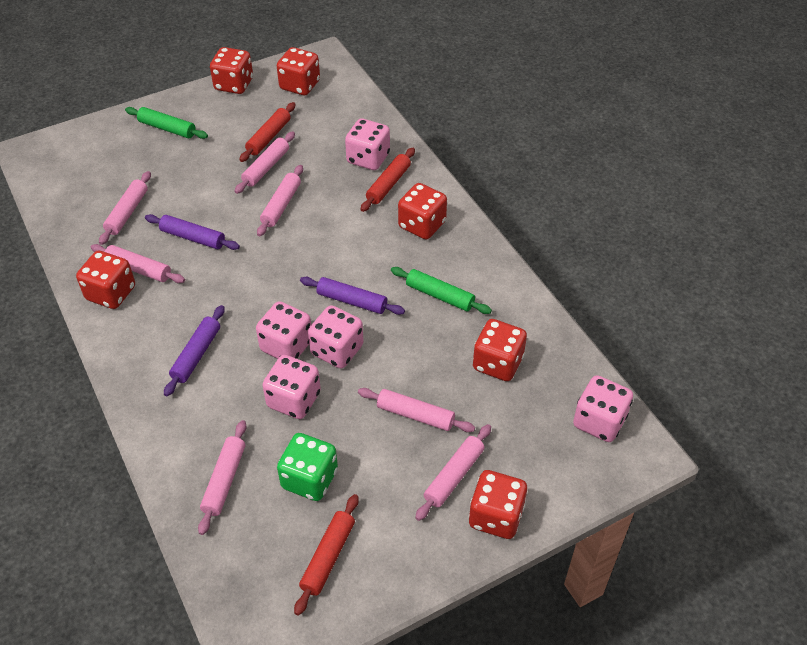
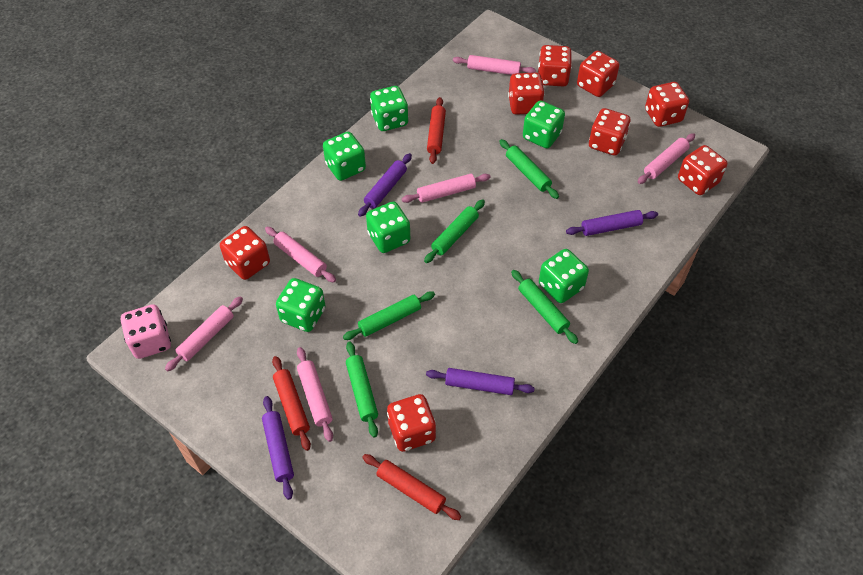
green dice: [277,433,338,501] = 1 -> [276,278,326,332] [323,132,366,181] [366,201,410,253] [370,86,408,131] [523,100,565,148] [539,249,589,303] = 6
green rolling pin: [125,107,208,139] [391,267,492,314] = 2 -> [343,291,435,340] [346,341,378,438] [424,200,485,263] [499,139,559,199] [511,270,578,344] = 5
pink dice: [256,301,311,359] [262,355,321,419] [308,305,364,368] [345,119,390,170] [573,375,633,442] = 5 -> [121,304,171,359] = 1
pink rolling pin: [91,244,185,283] [99,171,151,245] [198,420,247,535] [235,132,295,194] [257,165,303,236] [358,388,475,432] [415,424,491,521] = 7 -> [165,296,243,371] [265,227,336,283] [297,347,333,442] [402,174,491,203] [453,55,536,75] [638,133,695,184] = 6
purple rolling pin: [145,214,240,250] [164,305,225,396] [300,277,405,315] = 3 -> [262,396,294,500] [358,153,412,217] [426,368,535,395] [566,210,658,236] = 4
red dice: [76,251,135,309] [210,47,253,94] [277,47,320,95] [398,183,447,239] [469,470,527,539] [473,319,527,381] = 6 -> [220,226,270,280] [387,394,436,452] [508,73,545,115] [538,45,572,86] [577,51,620,97] [589,108,630,155] [645,82,689,127] [678,145,727,195] = 8

